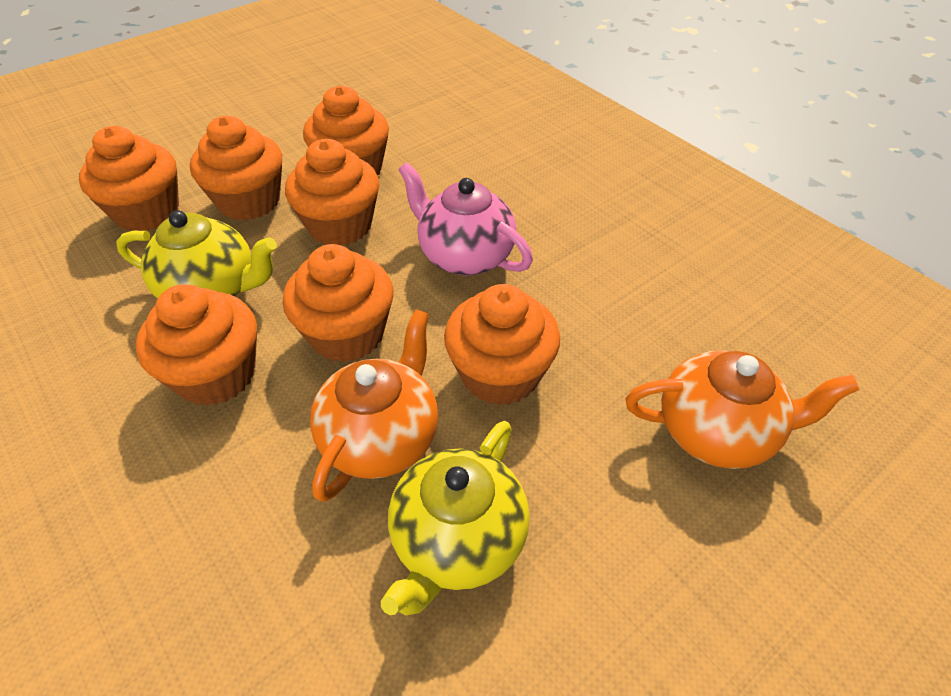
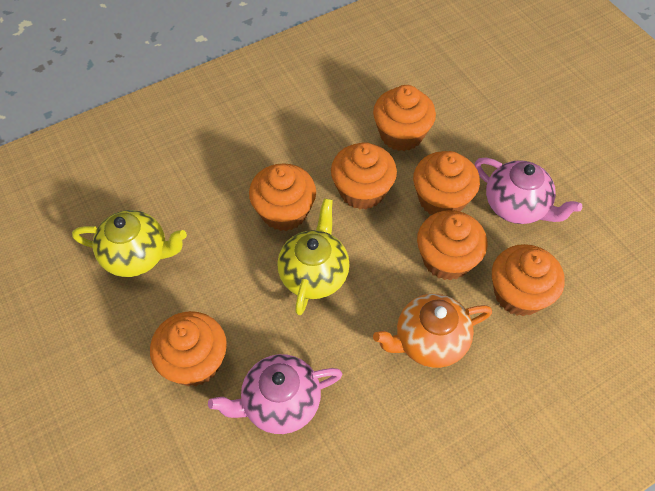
orange teapot: [310,309,438,502] [625,350,859,469] = 2 -> [373,294,492,368] = 1
pink teapot: [398,162,533,276] = 1 -> [208,354,342,434] [475,158,582,224] = 2

